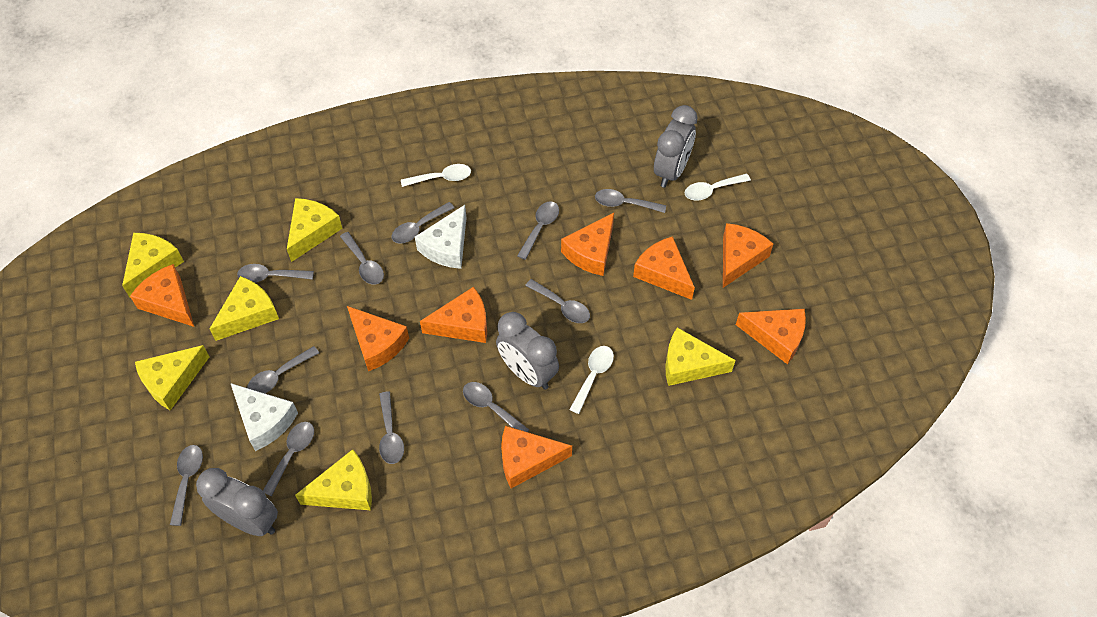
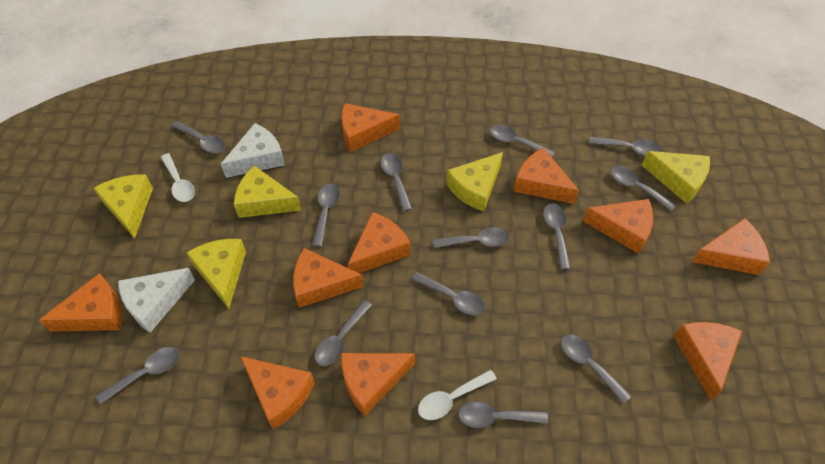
grey clock: [196,468,278,536] [496,312,559,390] [654,105,698,188] = 3 -> none = 0
grey spoon: [170,445,203,526] [237,264,314,283] [247,346,319,393] [263,422,314,496] [340,232,384,285] [379,392,404,464] [392,202,454,244] [463,382,529,432] [517,201,559,260] [525,279,590,323] [595,189,666,213] = 11 -> [96,347,180,405] [171,121,225,153] [312,183,340,247] [315,300,373,366] [380,153,412,211] [412,272,485,316] [433,227,509,248] [458,402,548,428] [490,125,555,157] [543,204,571,270] [561,334,632,403] [589,136,661,156] [610,166,676,211] = 13
orange cheese: [130,264,194,327] [347,306,409,371] [420,287,487,343] [501,426,572,488] [561,213,614,276] [633,236,695,300] [723,223,773,288] [736,309,806,364] = 8 -> [39,273,122,332] [240,356,315,429] [293,248,364,308] [341,103,400,152] [341,353,415,416] [348,212,411,273] [514,148,579,204] [583,199,653,254] [674,322,742,400] [692,218,770,275] = 10
white spoon: [401,164,471,187] [569,346,614,414] [685,174,751,201] = 3 -> [161,153,195,202] [418,370,497,420] = 2
yellow cheese: [122,233,184,298] [135,345,210,410] [210,276,279,341] [287,198,343,262] [295,449,372,510] [665,327,736,386] = 6 -> [94,174,153,239] [187,239,246,309] [234,165,301,218] [446,152,503,211] [642,151,710,204] = 5

